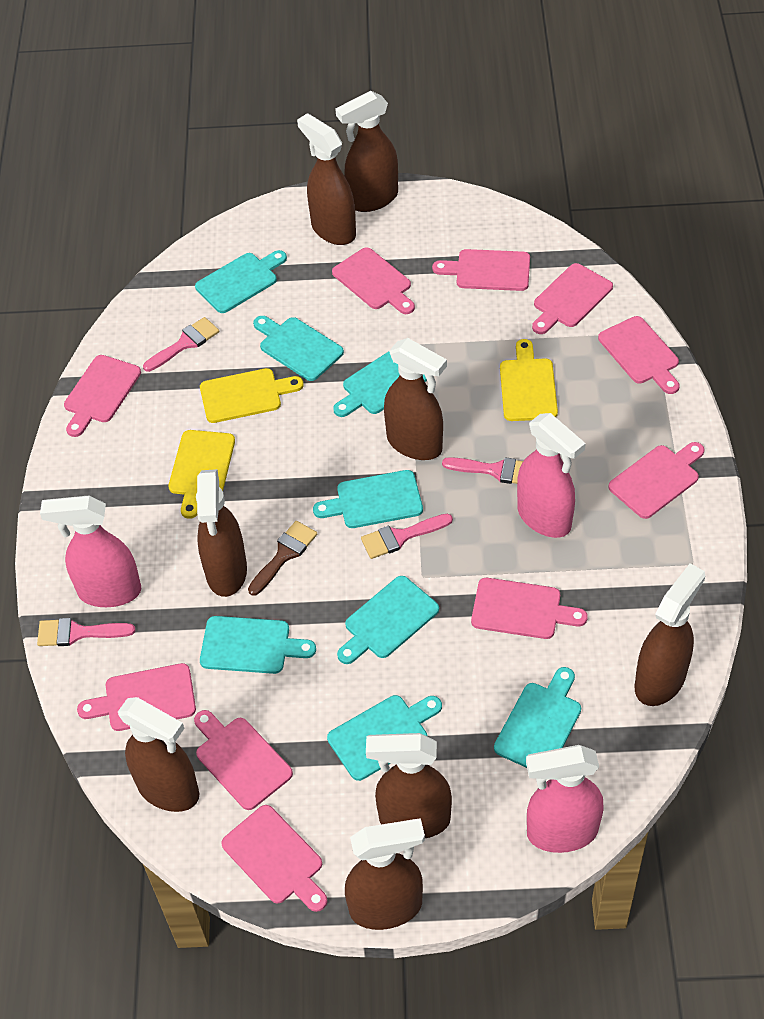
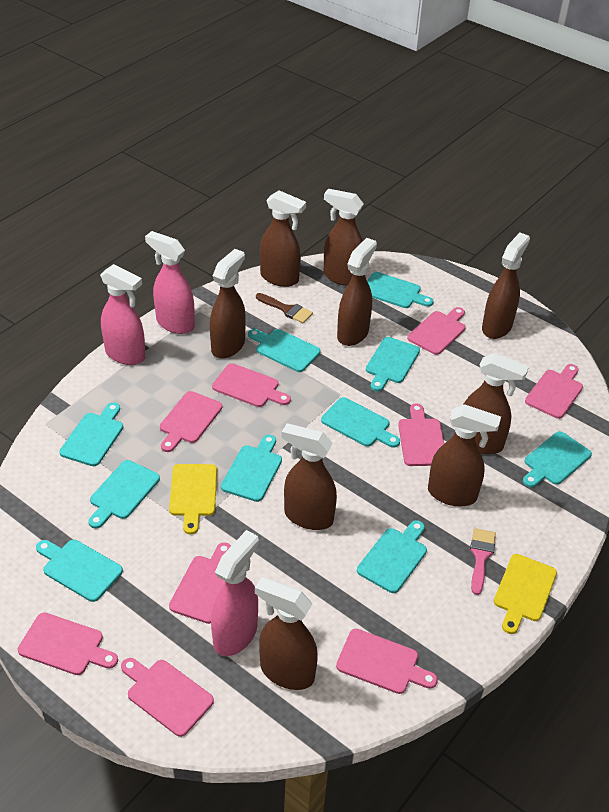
brown spray bottle: [118,697,199,812] [196,469,247,597] [297,113,356,245] [335,91,398,212] [345,818,425,930] [366,733,452,838] [384,338,447,460] [635,563,705,706] = 8 -> [210,249,246,359] [255,577,318,690] [260,190,306,287] [282,423,337,530] [324,189,364,286] [337,238,377,346] [428,404,501,507] [463,353,529,454] [482,233,530,339] = 9
pink brush: [37,618,135,646] [143,317,219,372] [361,514,453,559] [442,457,523,484] = 4 -> [470,528,496,595] = 1
pink cutting board: [64,355,141,437] [77,663,196,731] [194,710,293,810] [221,805,327,912] [332,247,415,314] [432,249,530,291] [471,578,588,639] [532,263,613,334] [598,316,680,394] [608,442,705,519] = 10 -> [18,613,118,675] [121,658,214,737] [160,391,222,452] [169,543,231,624] [212,363,291,407] [336,629,438,694] [398,403,444,466] [407,307,466,355] [525,364,583,419] = 9
turquoise cutting board: [195,250,287,313] [200,616,316,674] [253,316,344,381] [313,470,423,528] [327,695,442,781] [333,351,427,417] [337,576,439,664] [494,667,581,768] = 8 -> [36,540,123,602] [59,402,123,466] [88,460,160,529] [221,435,282,502] [248,329,320,372] [321,397,400,448] [357,520,427,593] [366,337,420,392] [367,272,434,308] [523,431,592,487] = 10
yellow cutting board: [168,430,235,519] [200,368,303,423] [500,339,558,421] = 3 -> [169,464,217,534] [494,554,557,634] = 2

